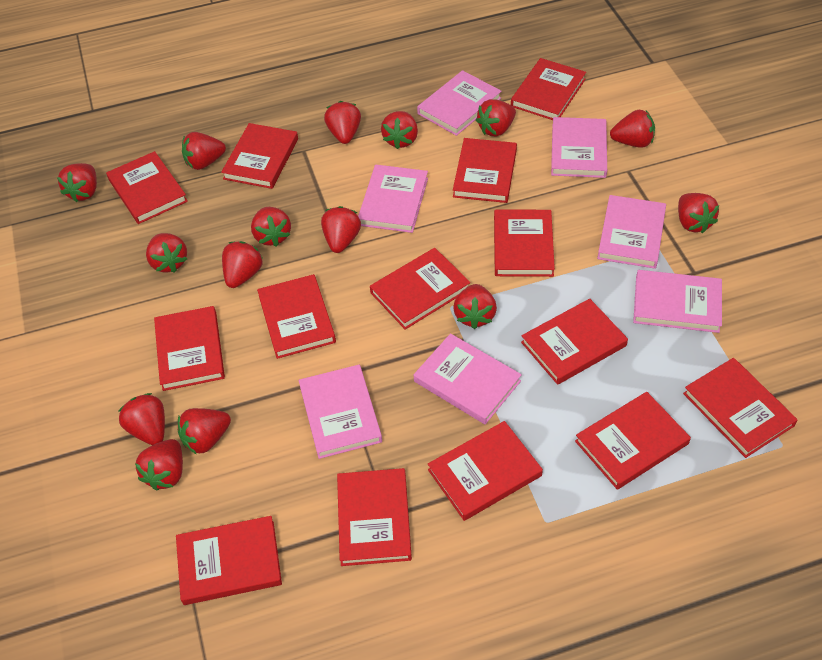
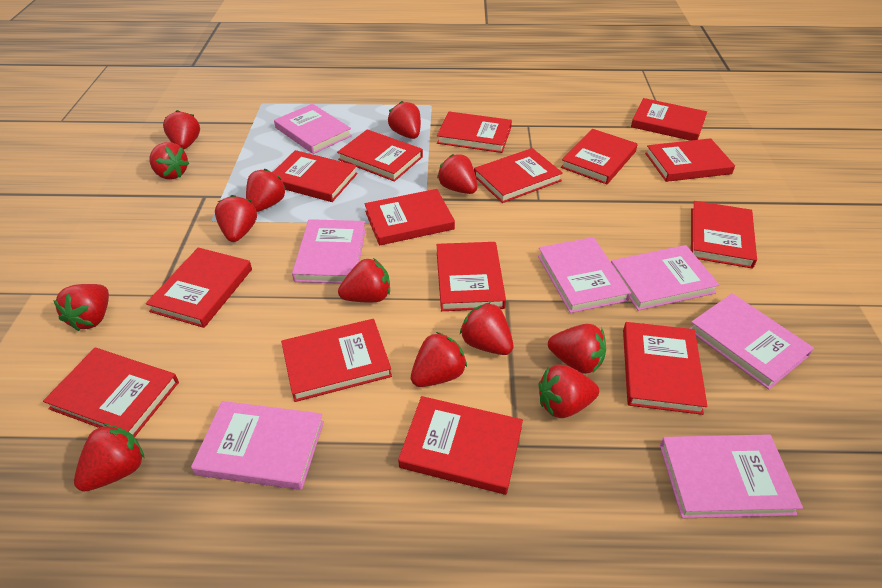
red book: [106,151,188,224] [154,306,225,391] [176,516,282,605] [221,123,298,189] [257,274,336,359] [337,468,412,566] [370,248,470,330] [428,421,543,521] [453,138,517,203] [494,210,555,277] [511,58,586,120] [521,299,628,385] [575,392,691,490] [683,358,798,458] = 14 -> [43,348,179,437] [146,247,252,328] [272,150,358,202] [281,319,392,402] [337,129,423,182] [364,189,455,246] [398,396,523,495] [437,112,512,153] [437,242,506,311] [474,148,563,203] [561,129,638,184] [623,322,707,415] [631,98,707,141] [645,138,735,182] [691,201,757,269] = 15
red strawberry: [57,163,97,202] [118,393,165,445] [135,439,183,490] [146,233,187,273] [177,408,231,454] [182,132,226,170] [222,241,263,288] [251,207,291,247] [321,206,361,253] [324,101,361,144] [381,111,418,149] [453,284,497,329] [476,99,516,137] [610,110,655,148] [678,193,719,234] = 15 -> [53,284,109,331] [74,424,145,492] [150,142,189,179] [163,110,200,150] [215,195,257,242] [246,169,286,212] [338,258,390,302] [388,101,421,139] [411,332,467,387] [437,154,477,194] [460,302,514,355] [539,365,599,418] [548,324,606,374] = 13

